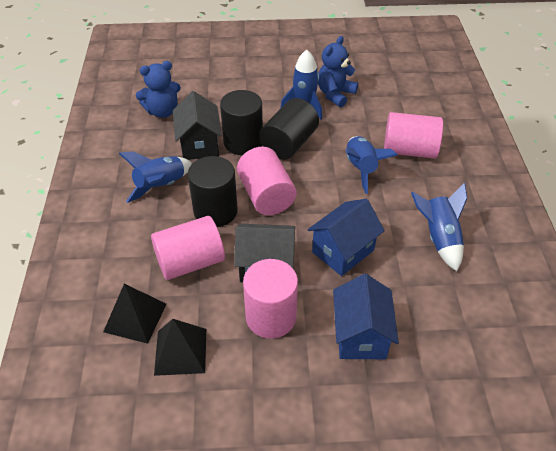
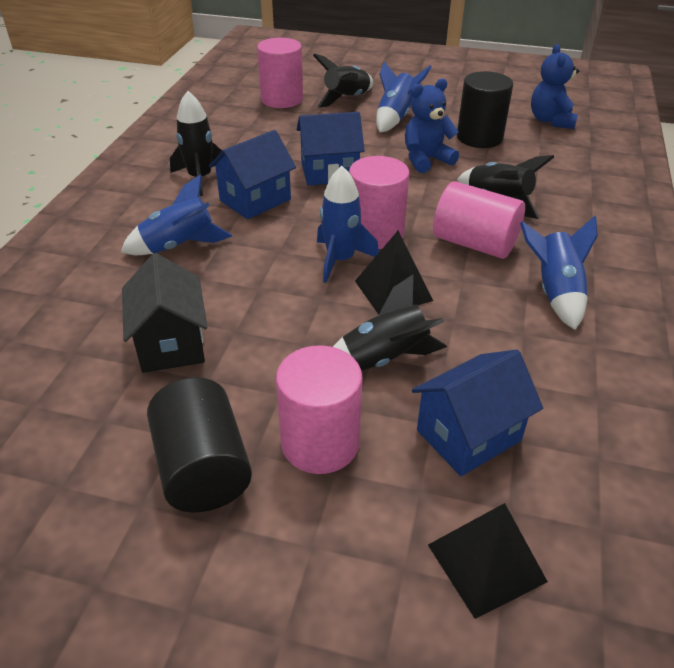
black cylinder: [188,156,238,227] [220,90,263,155] [259,98,319,160] = 3 -> [147,377,252,512] [457,71,513,148] = 2
black house: [173,91,222,160] [234,224,295,282] = 2 -> [122,253,207,373] = 1
black rocket: none = 0 -> [170,91,222,196] [313,53,373,108] [333,275,447,371] [457,155,554,219] = 4
blue house: [307,199,385,276] [333,274,399,359] = 2 -> [209,130,296,219] [297,112,365,185] [412,350,543,476] = 3

